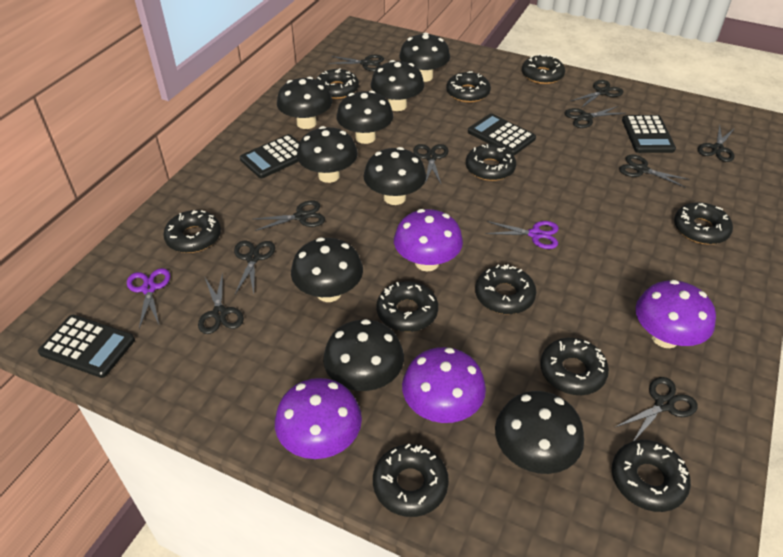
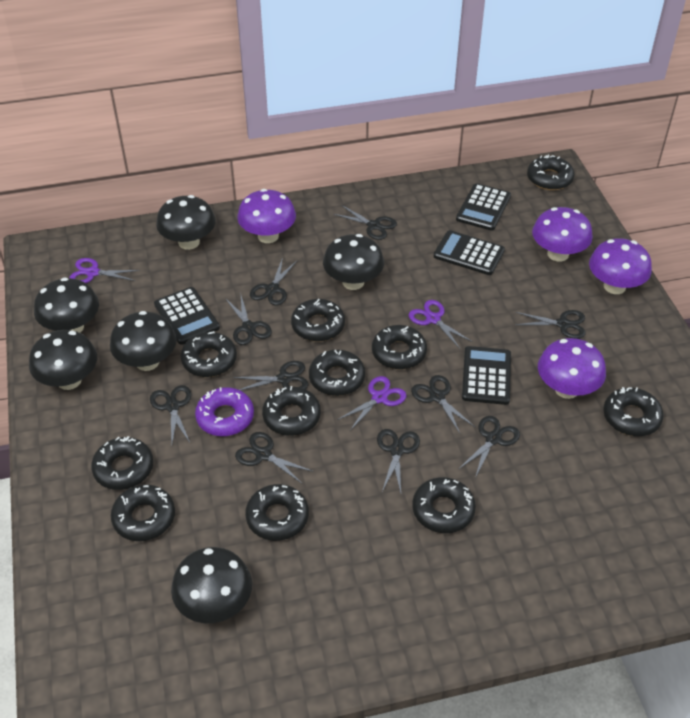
black mushroom: [277,77,332,129] [291,237,363,302] [297,126,358,183] [323,319,404,391] [337,90,393,144] [363,147,426,205] [371,60,424,111] [399,32,450,82] [495,391,584,474] = 9 -> [29,330,97,390] [34,278,99,333] [110,311,177,371] [156,195,216,250] [171,547,252,623] [323,234,384,290] = 6
purple donut: none = 0 -> [195,387,254,436] = 1
purple scissors: [127,268,170,329] [486,221,559,249] = 2 -> [69,258,140,283] [337,376,407,431] [409,300,473,349] = 3

